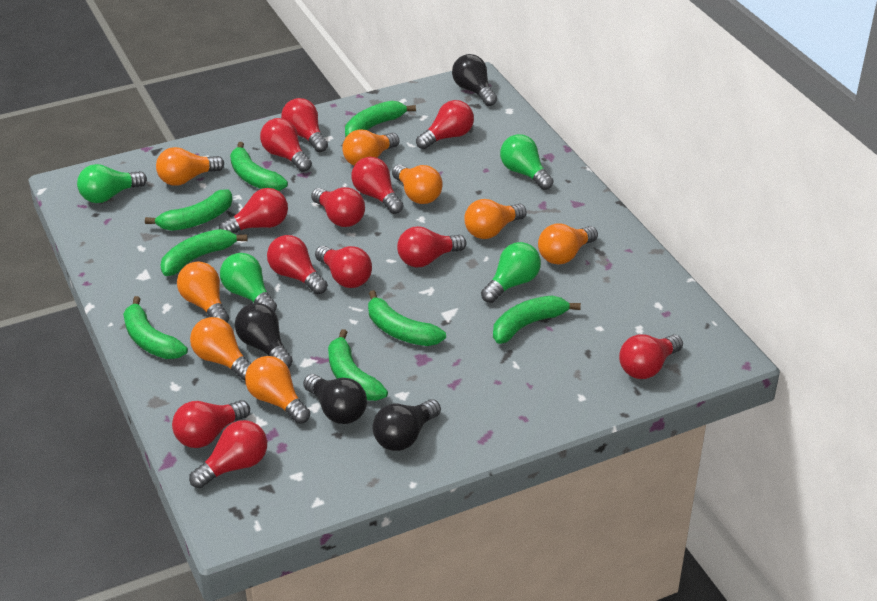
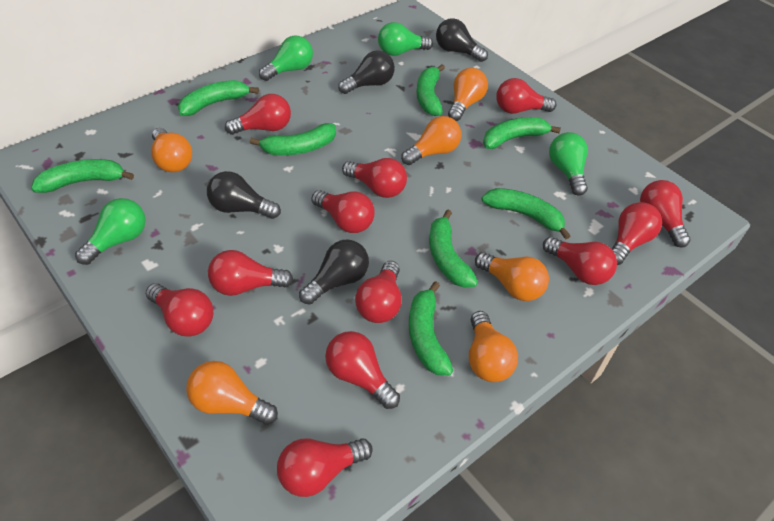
orange light bulb: [156,147,224,186] [177,261,229,322] [190,317,251,381] [245,356,310,424] [342,129,399,166] [392,164,443,204] [464,199,527,239] [538,223,598,265] = 8 -> [151,128,192,172] [186,361,278,425] [401,116,461,165] [448,68,488,121] [469,311,518,382] [475,252,549,301] = 6

